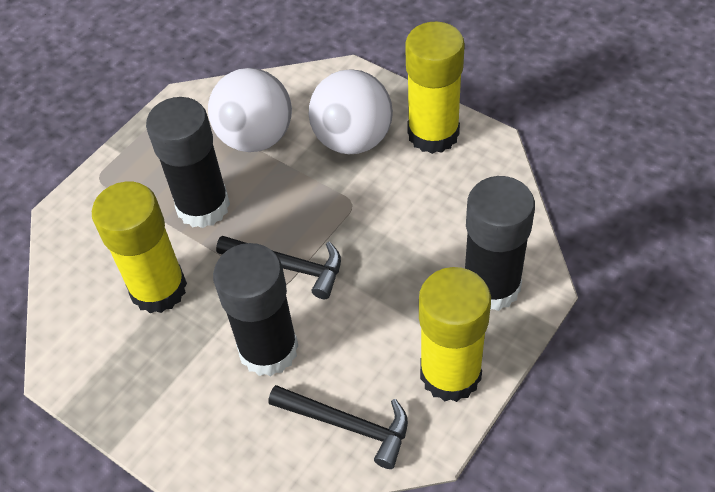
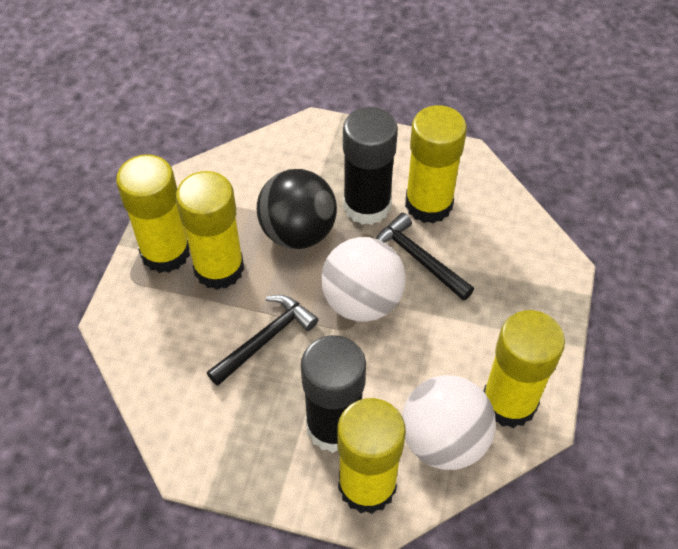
black ball: none = 0 -> [257,169,337,249] = 1
black glue stick: [146,97,230,228] [213,243,298,376] [465,176,535,311] = 3 -> [301,335,366,453] [343,107,398,225] = 2
yellow glue stick: [92,182,187,313] [405,22,465,154] [419,267,491,402] = 3 -> [116,154,190,273] [176,171,244,290] [337,398,406,514] [405,105,467,223] [483,310,565,428] = 5

